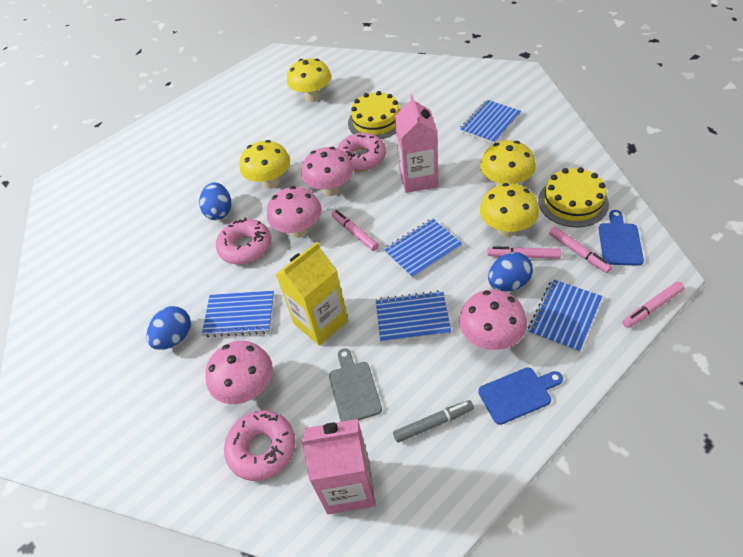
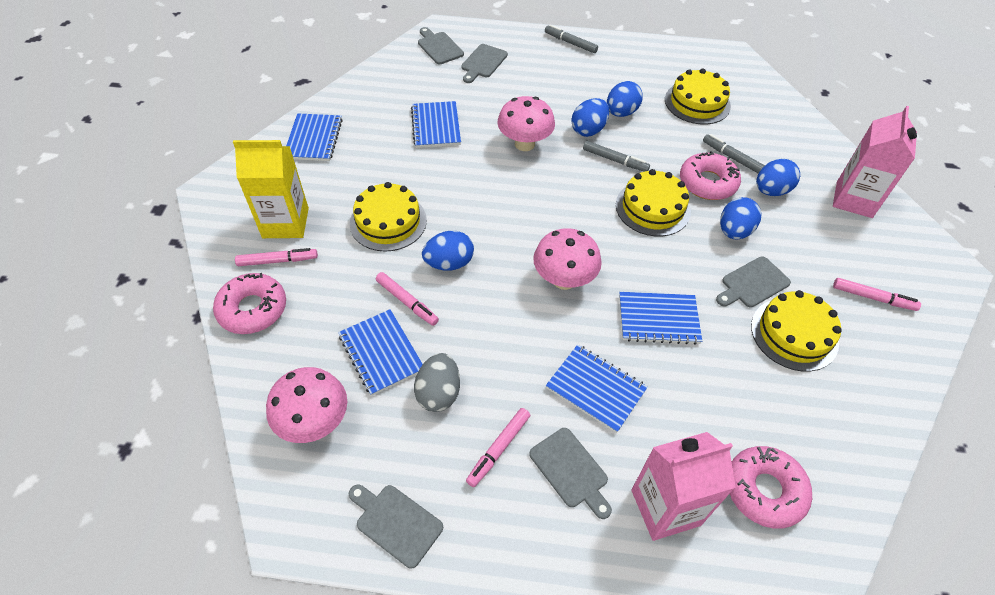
blue cutting board: [478,367,563,425] [599,210,644,266] = 2 -> none = 0
blue egg: [147,306,191,350] [199,182,231,220] [488,252,533,291] = 3 -> [422,230,474,271] [571,98,609,137] [607,81,643,117] [720,197,762,240] [756,159,800,196] = 5
grey cutting board: [329,348,382,422] = 1 -> [349,485,443,568] [418,27,464,64] [461,44,508,83] [529,428,612,519] [716,256,791,307] = 5
grey egg: none = 0 -> [414,353,460,412] = 1
grey marker: [393,400,474,443] = 1 -> [545,25,598,53] [583,141,650,172] [703,134,765,174] = 3
pink mushroom: [205,341,273,404] [267,186,322,238] [301,147,353,196] [459,290,527,350] = 4 -> [266,367,347,443] [497,96,555,151] [533,228,602,290] = 3
yellow cake: [348,91,401,139] [538,167,609,227] = 2 -> [350,182,427,251] [616,169,691,236] [665,68,731,124] [751,290,842,371] = 4
yellow mushroom: [240,140,290,189] [287,58,331,102] [480,140,536,186] [480,183,539,237] = 4 -> none = 0

